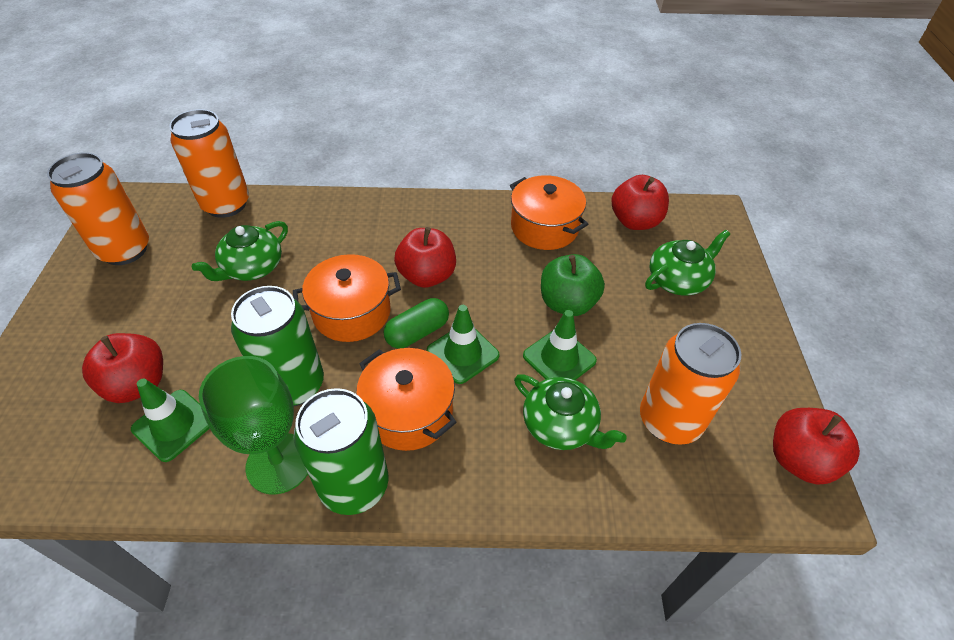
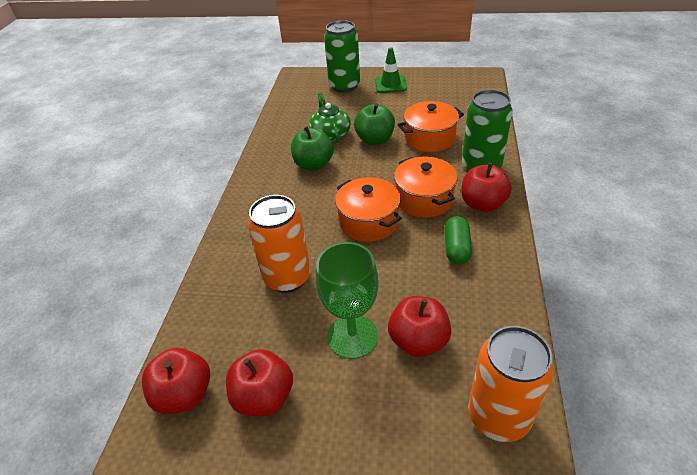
green apple: [541,254,605,316] = 1 -> [291,126,334,170] [354,103,395,145] = 2
green teapot: [192,221,288,281] [514,375,627,450] [645,230,730,296] = 3 -> [309,93,351,143] = 1
green traffic cone: [131,379,210,462] [427,305,499,384] [523,310,597,380] = 3 -> [375,47,407,93] = 1
orange can: [47,152,149,265] [169,109,249,218] [640,323,741,445] = 3 -> [248,195,311,293] [468,326,554,442] = 2

